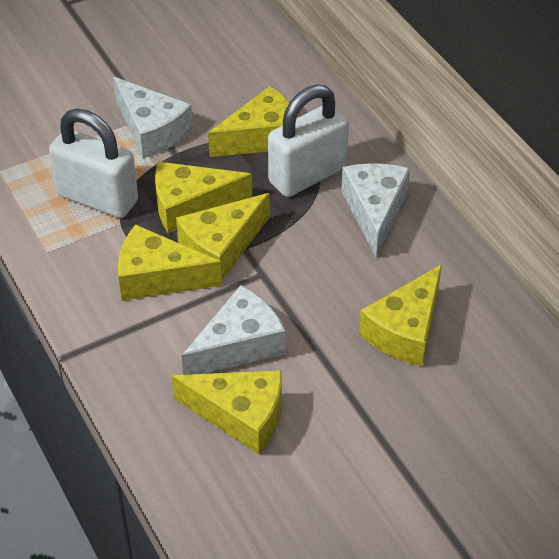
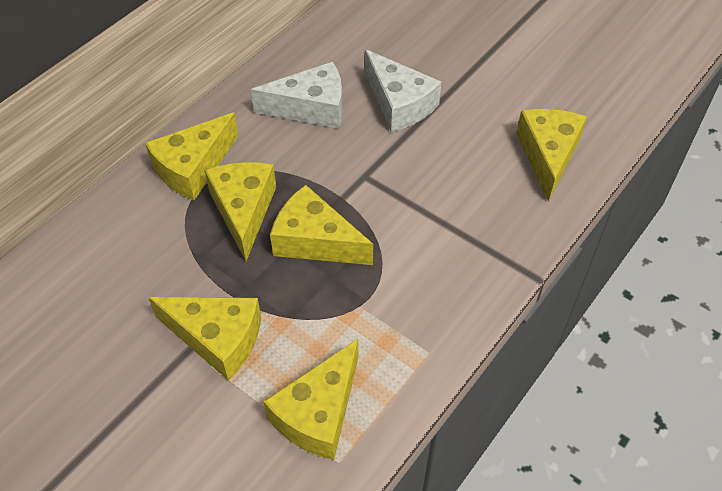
white cheese: [113,77,193,158] [181,285,286,375] [341,163,410,257] = 3 -> [251,62,342,129] [365,49,441,132] = 2
white padlock: [49,109,138,218] [268,85,349,197] = 2 -> none = 0

